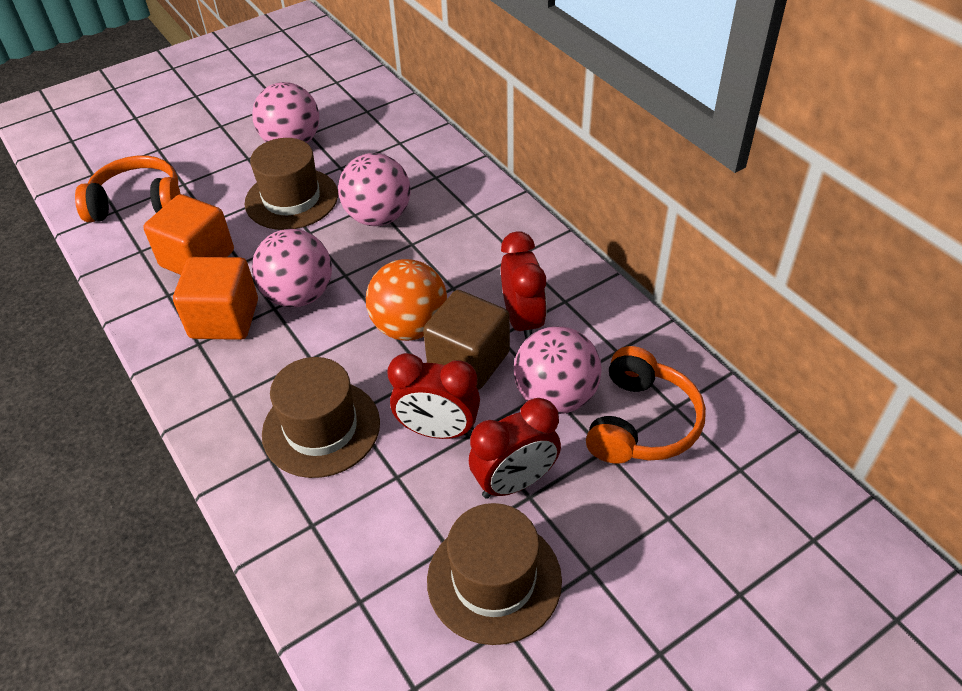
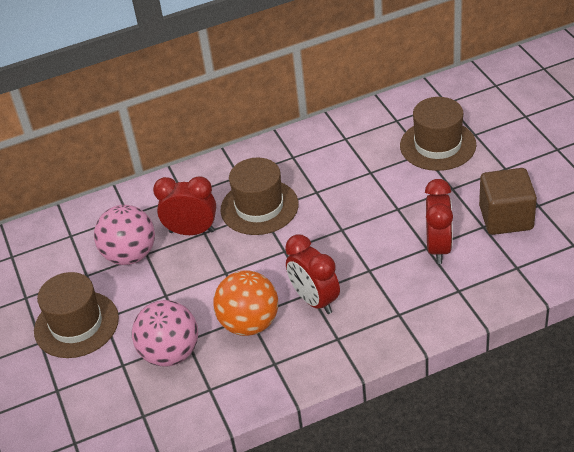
orange cube: [143,194,234,275] [173,257,258,340] = 2 -> none = 0
orange headphones: [75,156,180,222] [586,346,706,464] = 2 -> none = 0
pink ball: [252,82,319,143] [252,229,332,307] [338,153,411,226] [514,326,602,414] = 4 -> [94,205,155,265] [132,300,198,367] = 2

